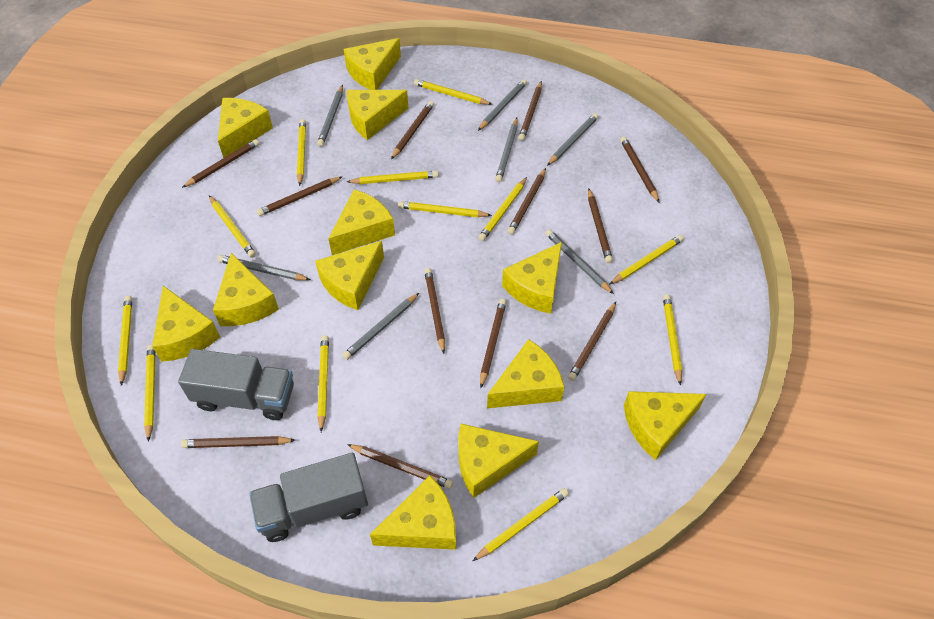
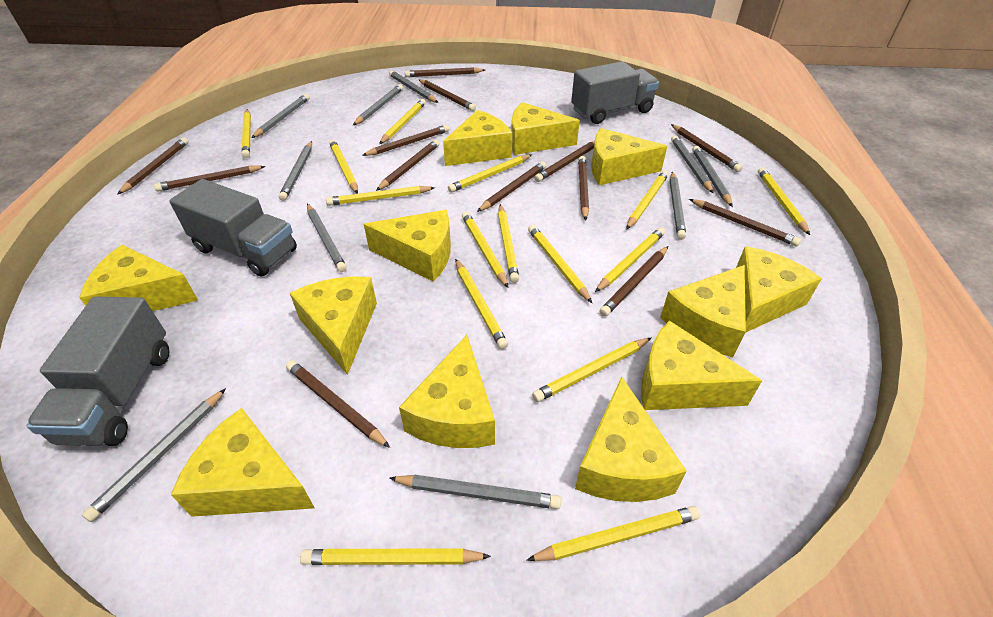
brown pencil: [181,436,295,448] [182,139,260,188] [257,176,343,216] [347,444,453,489] [391,101,434,159] [424,268,445,354] [480,299,506,388] [508,168,546,234] [518,81,542,141] [568,302,616,381] [588,188,613,263] [620,136,660,203] = 12 -> [117,137,189,195] [154,166,265,192] [286,360,390,448] [362,125,449,156] [376,139,440,191] [405,67,485,77] [418,79,476,111] [477,161,546,212] [534,141,595,182] [578,156,589,221] [599,246,668,317] [671,124,743,172] [689,199,801,247] = 13
grey pencil: [217,255,311,280] [317,85,343,147] [342,293,419,360] [478,79,527,131] [495,118,518,182] [545,229,614,294] [547,113,599,166] = 7 -> [82,388,226,522] [252,94,309,138] [278,141,312,201] [307,204,347,272] [353,84,403,125] [389,70,439,103] [389,475,561,509] [670,171,686,240] [671,135,713,193] [692,146,733,207] = 10
grey truck: [178,349,294,420] [249,453,368,542] = 2 -> [26,297,169,446] [169,179,297,277] [571,61,659,124] = 3
yellow pencil: [118,296,132,386] [144,345,156,442] [209,196,256,258] [297,119,306,186] [318,335,329,432] [347,171,438,184] [398,201,492,217] [414,79,492,105] [473,488,569,561] [478,177,527,241] [610,235,684,284] [663,294,682,386] = 12 -> [242,109,251,158] [300,548,491,565] [326,186,435,206] [329,139,358,194] [379,99,426,144] [448,155,532,193] [455,259,508,349] [462,212,508,288] [498,204,519,283] [526,506,700,561] [528,225,592,303] [532,338,651,402] [595,227,665,292] [626,170,669,230] [758,167,810,235] = 15

